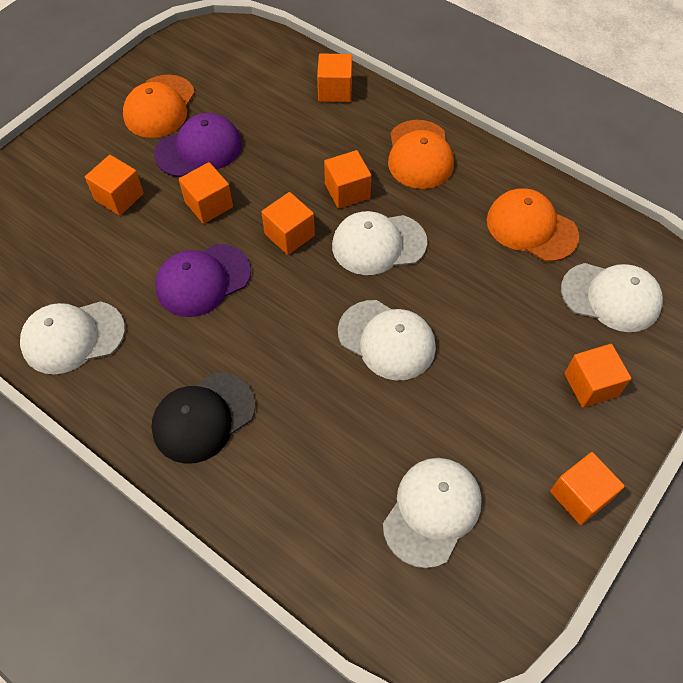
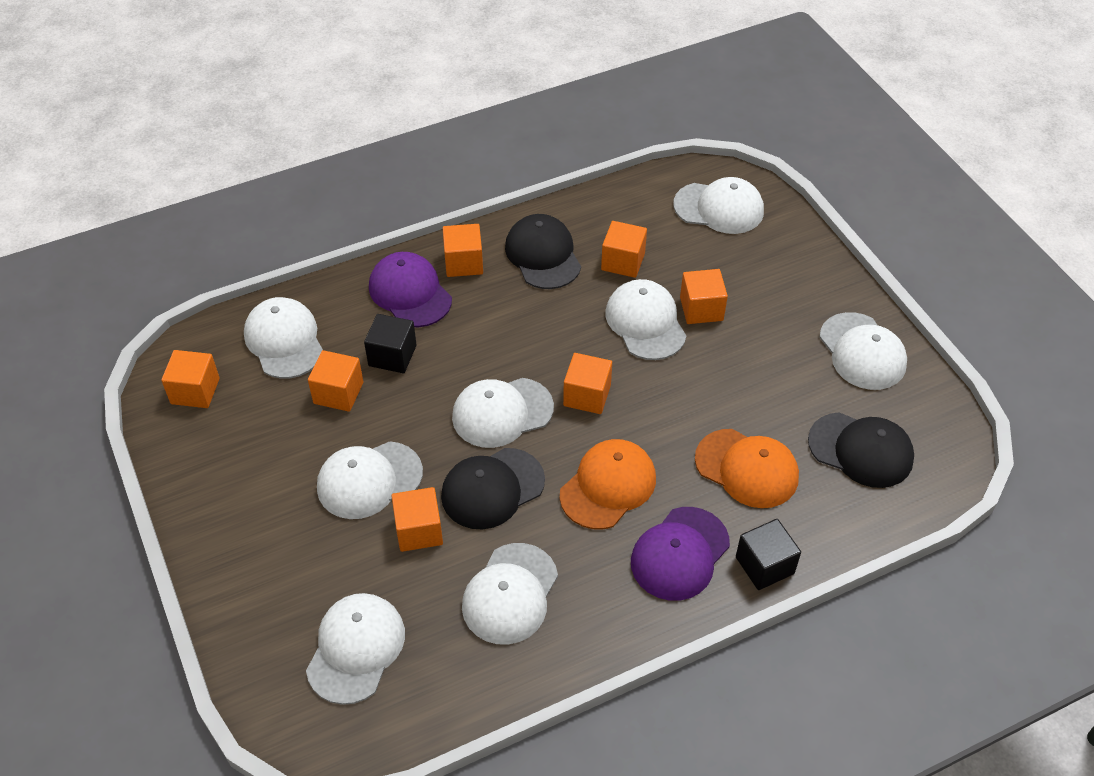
black cap: [151,372,255,464] = 1 -> [441,448,545,529] [505,214,581,289] [808,412,914,488] = 3
black cube: none = 0 -> [364,314,417,373] [736,519,801,590] = 2
orange cap: [123,75,195,138] [388,120,454,189] [487,188,579,262] = 3 -> [560,439,656,530] [695,429,799,508] = 2
white cap: [20,301,125,374] [332,211,427,275] [338,300,436,381] [383,458,482,568] [561,263,663,332] = 5 -> [244,297,323,379] [306,593,405,705] [317,442,423,519] [452,378,554,448] [462,543,558,645] [605,279,686,360] [673,177,764,234] [819,312,907,390] = 8

